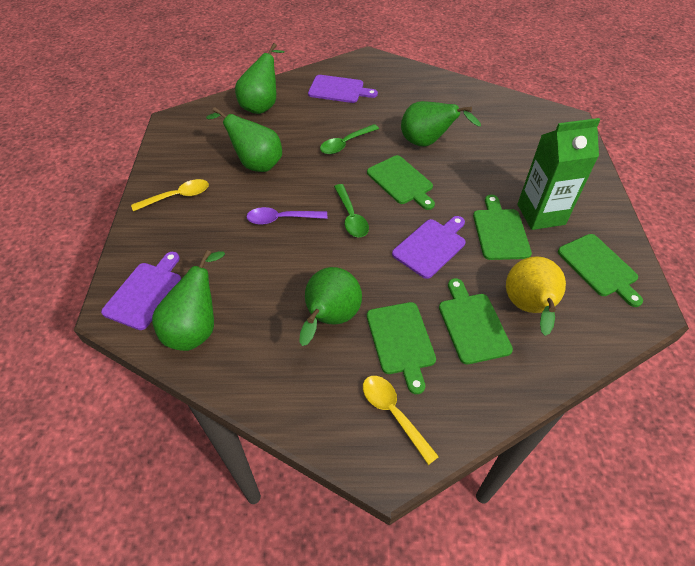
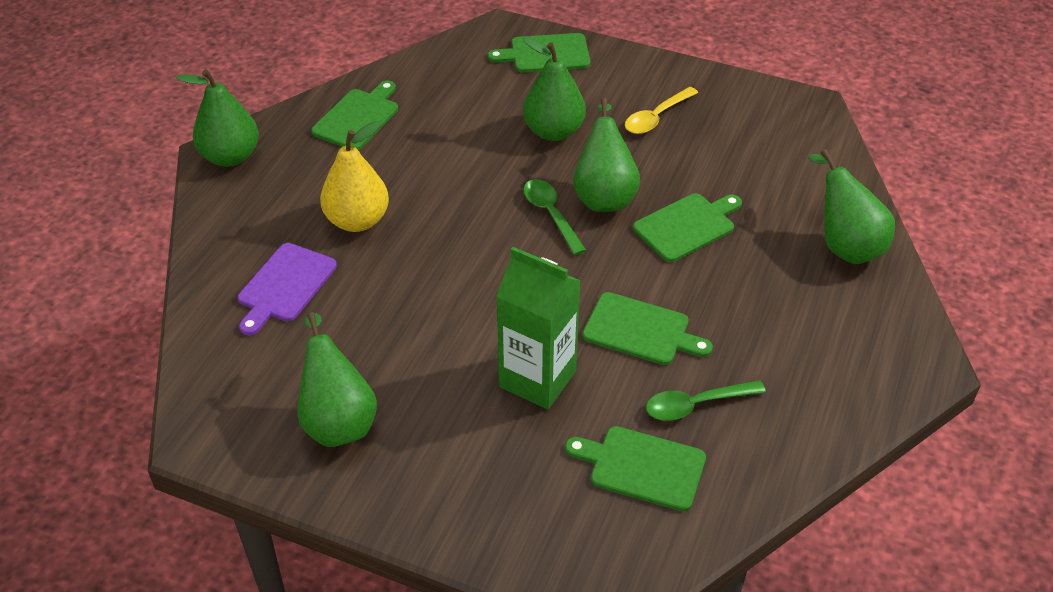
purple cutting board: [101,252,181,330] [308,75,378,103] [392,216,466,279] = 3 -> [238,243,337,336] = 1
purple spoon: [246,207,327,225] = 1 -> none = 0
yellow spoon: [131,179,209,212] [363,376,439,465] = 2 -> [625,87,698,134] = 1

